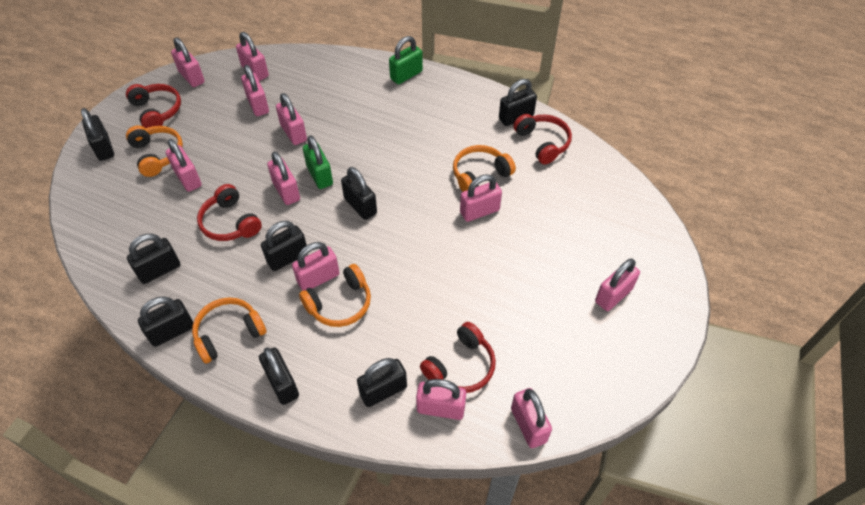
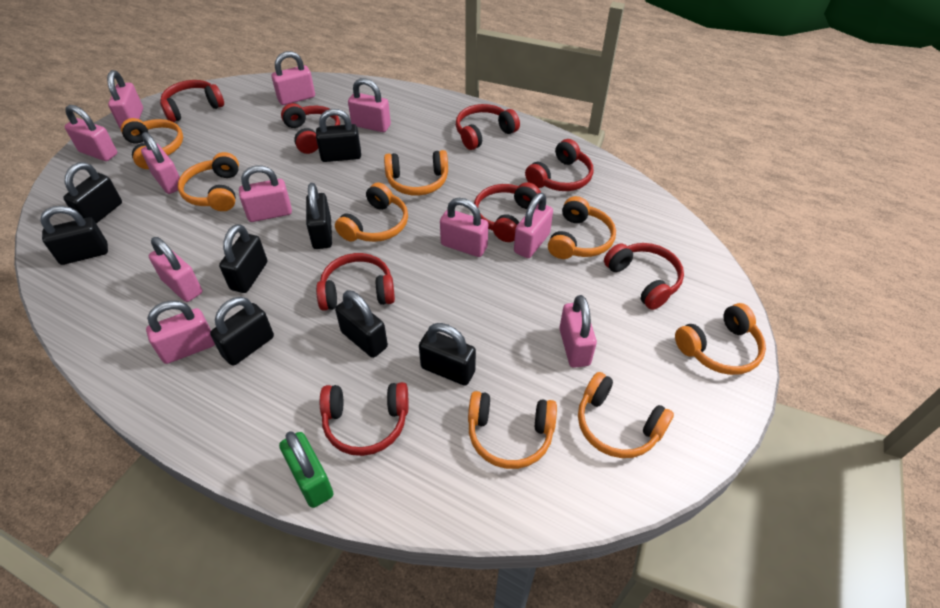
green padlock: [303,135,333,189] [389,36,423,84] = 2 -> [279,431,333,508] = 1
orange headphones: [126,126,183,177] [192,297,266,364] [299,264,371,327] [453,145,516,192] = 4 -> [121,118,183,169] [178,152,239,211] [335,183,408,242] [384,150,448,196] [468,391,557,469] [548,196,616,259] [578,372,674,458] [675,303,766,375] = 8
red headphones: [126,84,181,128] [197,184,262,241] [420,322,496,393] [513,114,572,165] = 4 -> [160,80,224,122] [281,103,340,154] [316,253,395,311] [320,382,408,456] [456,104,520,150] [474,182,541,242] [525,139,593,191] [604,243,684,310] = 8

